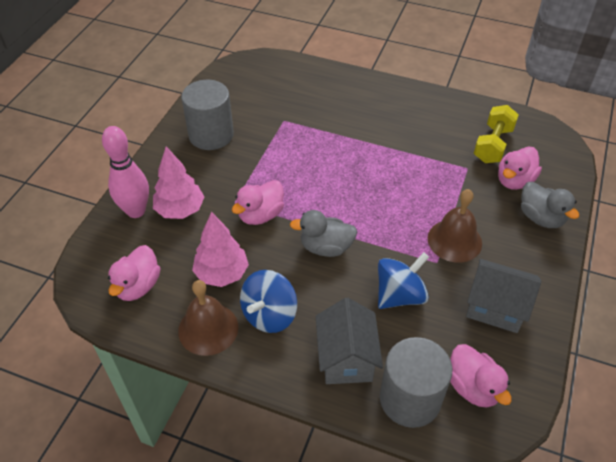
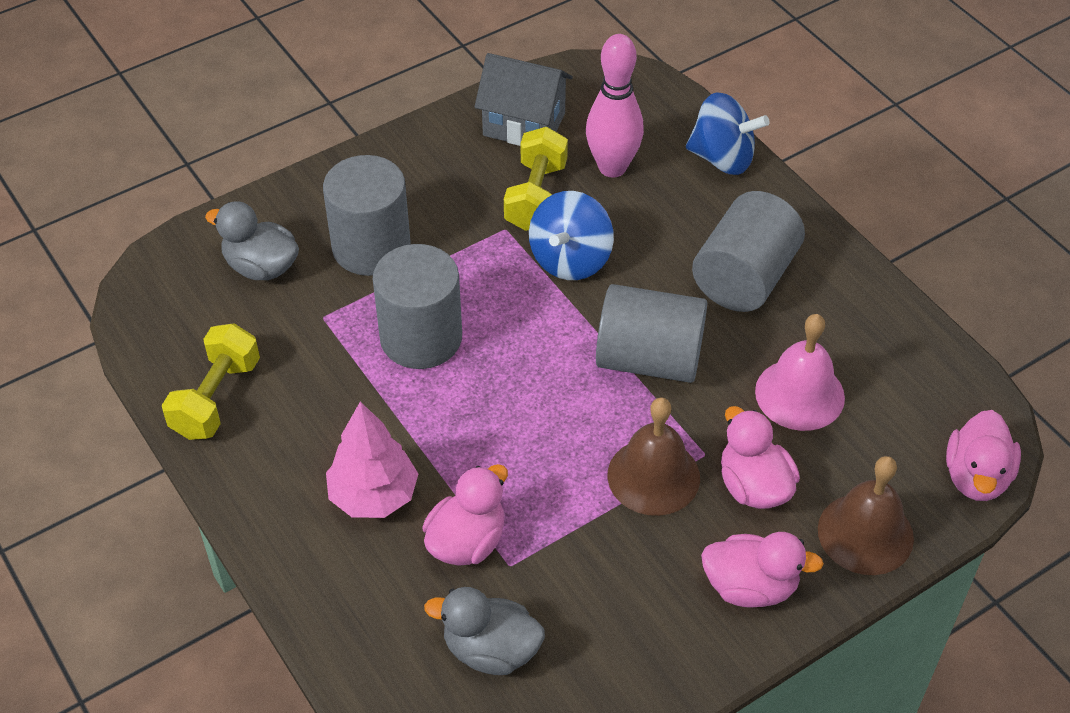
grey cylinder: [181,80,234,150] [380,337,452,428] = 2 -> [323,155,411,276] [373,244,462,369] [596,284,707,383] [692,191,805,312] = 4
grey house: [316,298,383,384] [466,259,542,333] = 2 -> [474,53,573,146] = 1
pink bell: none = 0 -> [755,314,845,431] = 1
pink tree: [153,146,204,219] [192,212,249,287] = 2 -> [326,401,418,518] = 1
yellow dumbbell: [474,105,519,163] = 1 -> [162,323,260,440] [504,127,568,231] = 2

